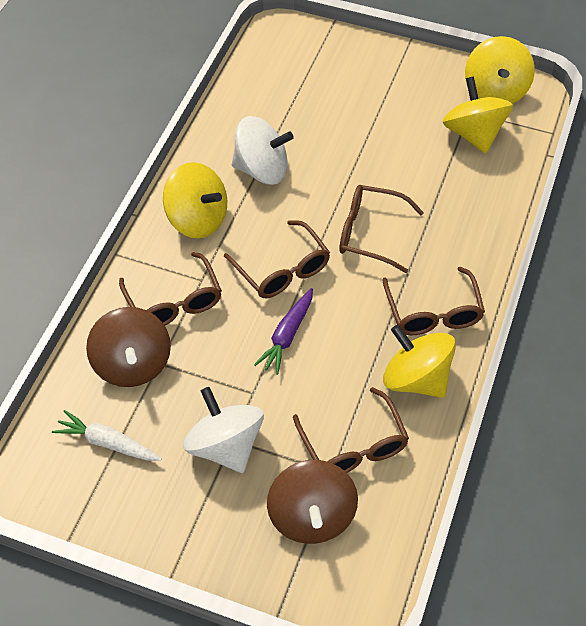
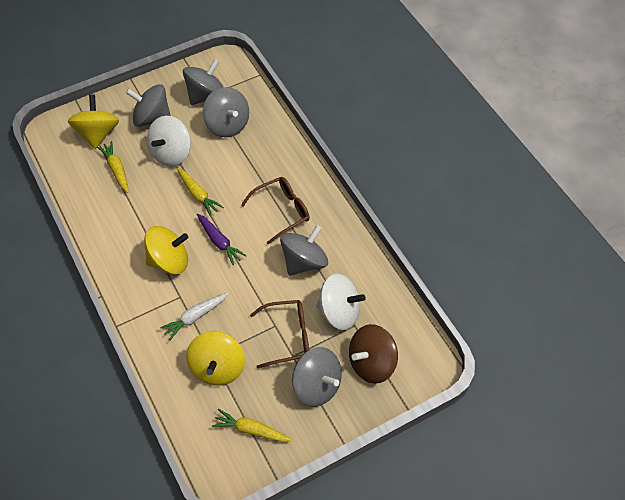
brown glasses: [119,252,222,326] [224,220,330,298] [293,387,409,473] [339,185,424,273] [383,267,485,335] = 5 -> [241,177,310,245] [250,300,309,369] = 2
brown spinning top: [86,307,171,387] [267,460,358,544] = 2 -> [349,324,398,384] = 1
grey spinning top: none = 0 -> [126,84,171,127] [183,59,223,105] [203,87,249,137] [280,225,328,276] [292,347,342,407] = 5
yellow carrot: none = 0 -> [97,141,129,193] [177,168,224,216] [212,409,292,442] = 3
yellow spinning top: [163,162,227,238] [383,325,456,398] [442,76,513,153] [465,36,535,104] = 4 -> [68,95,119,149] [144,226,188,274] [186,331,245,385] = 3

